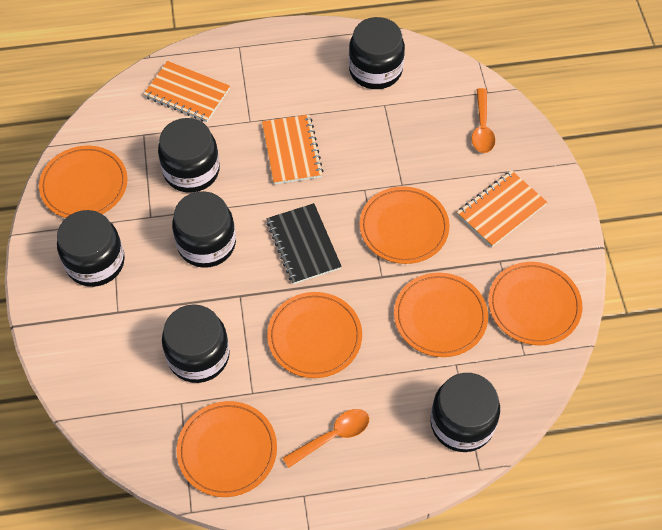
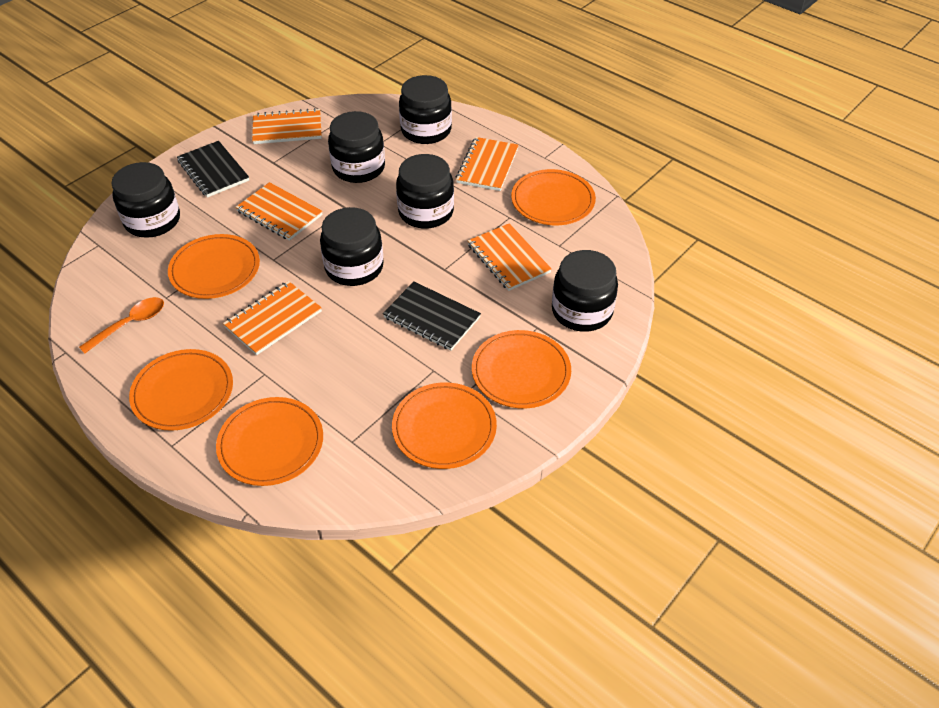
black notebook: [267,203,342,284] = 1 -> [177,141,249,198] [383,281,481,350] = 2
orange notebook: [144,61,230,122] [262,115,324,185] [457,170,547,247] = 3 -> [223,281,322,355] [235,182,323,241] [252,108,322,144] [456,137,519,191] [468,223,552,291] = 5
orange spoon: [283,409,369,468] [472,88,495,153] = 2 -> [79,297,164,354] = 1

